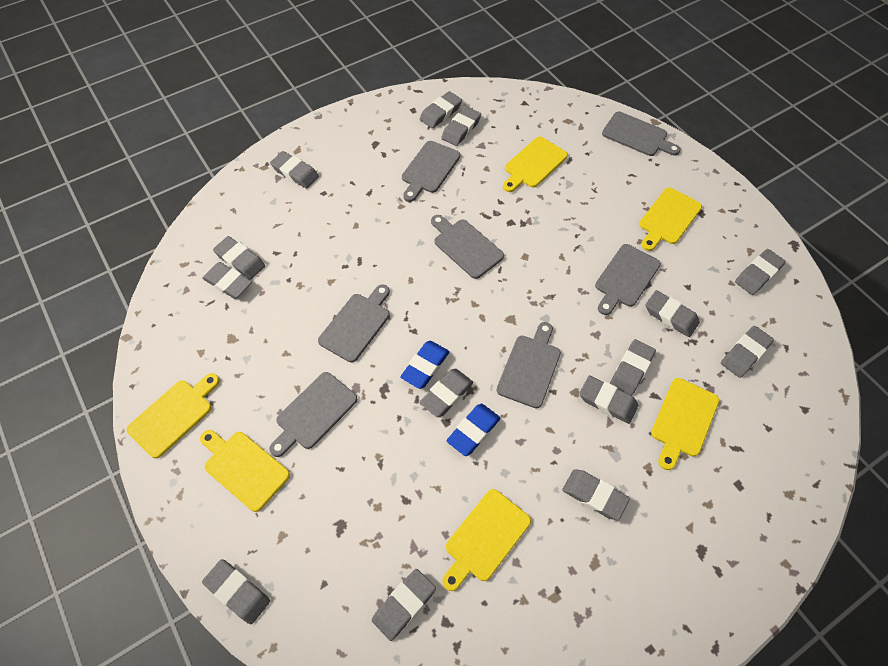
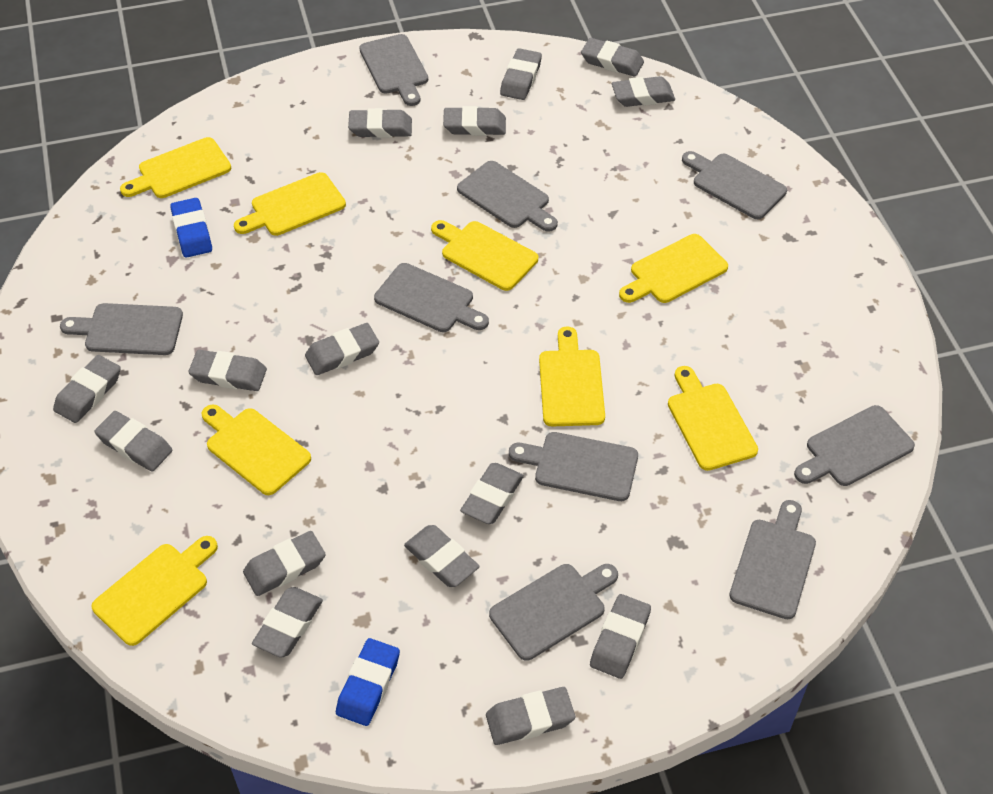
grey cutting board: [269,372,357,457] [318,284,390,362] [402,141,461,202] [431,215,504,279] [497,322,561,408] [595,244,661,315] [602,111,681,156] = 7 -> [60,303,183,355] [359,34,428,106] [374,263,489,332] [457,161,558,232] [489,564,618,661] [509,432,638,501] [682,151,787,219] [729,500,816,619] [794,405,915,486] = 9
grey eraser: [202,262,252,299] [202,559,270,624] [213,236,265,280] [270,151,319,188] [372,569,436,641] [420,91,462,128] [420,369,474,417] [441,106,481,146] [562,469,630,520] [579,375,638,424] [610,339,656,396] [645,290,700,337] [721,326,774,378] [735,249,786,295] = 14 -> [53,355,120,423] [94,411,172,472] [189,350,267,391] [243,531,326,596] [252,587,323,658] [305,323,379,375] [348,108,412,138] [404,525,479,587] [443,106,506,136] [460,463,524,524] [486,687,575,745] [500,48,542,100] [581,38,644,77] [590,594,651,679] [612,76,675,107] = 15
yellow cutting board: [126,373,220,458] [200,430,290,512] [442,489,531,591] [503,137,568,192] [639,188,702,251] [651,378,719,470] = 6 -> [91,536,218,646] [120,137,231,198] [201,404,311,495] [234,172,346,236] [431,220,538,291] [539,327,605,426] [619,234,728,303] [668,366,758,471] = 8

